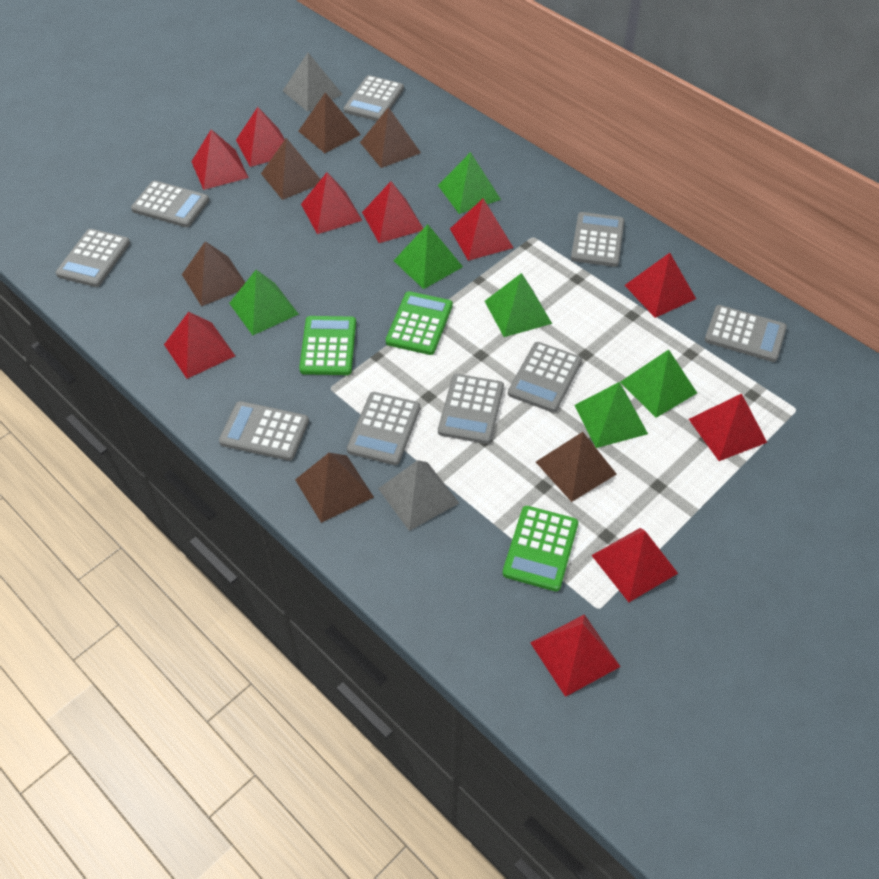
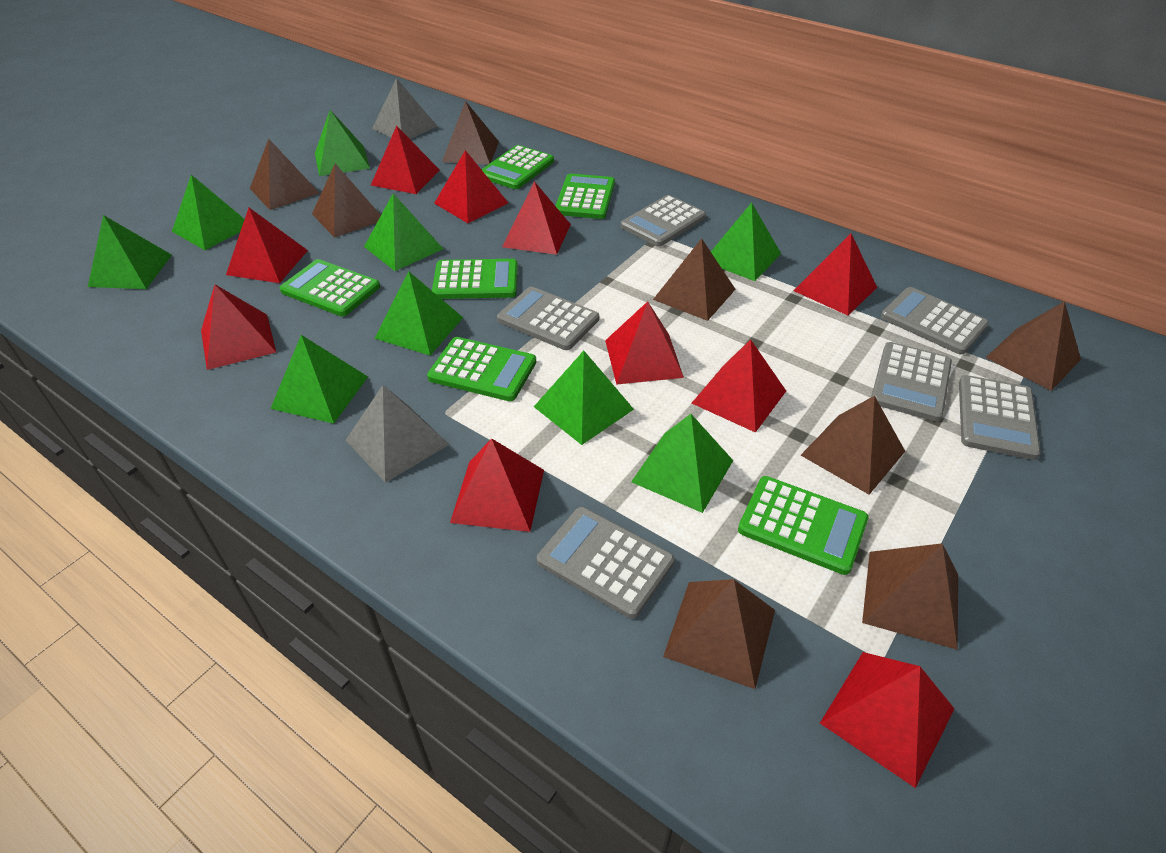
brown pyramid: [182,241,245,306] [261,138,321,200] [295,453,374,523] [299,93,361,153] [360,107,421,168] [536,432,617,502] = 6 -> [250,139,319,210] [312,163,381,238] [442,101,499,164] [653,238,736,321] [663,579,775,689] [801,396,905,494] [862,543,958,650] [986,301,1081,391] = 8
green calculator: [299,316,356,375] [386,291,453,355] [502,506,578,591] = 3 -> [280,259,380,316] [427,337,536,401] [432,259,518,299] [481,145,554,189] [556,174,615,219] [738,476,869,575] = 6
green pyramid: [229,270,299,335] [394,224,463,289] [438,152,501,214] [485,273,552,337] [575,382,648,448] [620,350,697,418] = 6 -> [88,215,172,289] [172,175,245,250] [270,335,368,424] [315,110,370,176] [364,193,443,271] [374,271,463,355] [534,351,634,445] [631,414,733,513] [711,202,781,281] = 9
grey calculator: [56,229,130,287] [131,180,209,227] [219,401,309,461] [344,75,404,121] [347,392,420,465] [438,374,504,444] [508,342,582,412] [571,212,624,267] [705,305,787,362] = 9 -> [497,287,599,350] [537,507,674,619] [621,195,706,247] [871,342,952,422] [881,287,989,355] [959,375,1041,460] = 6

